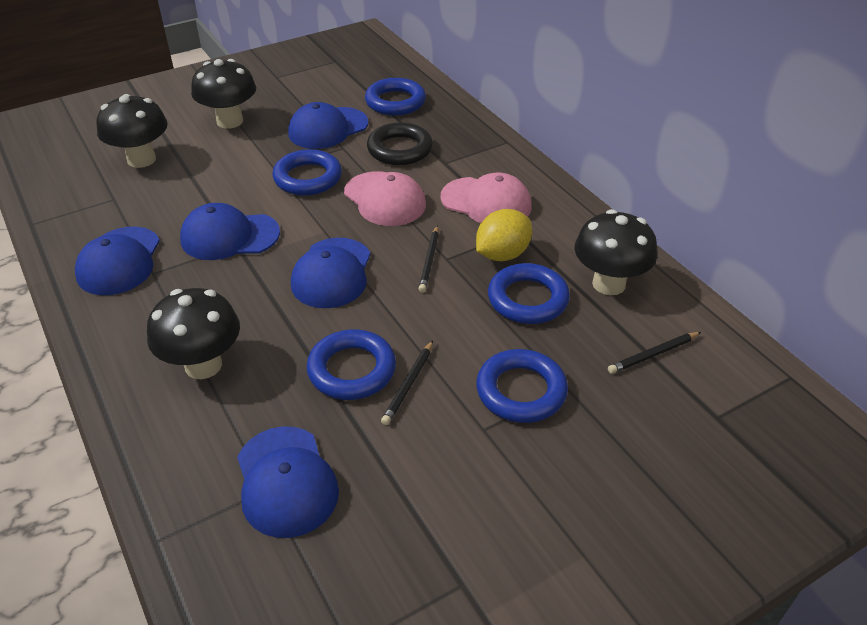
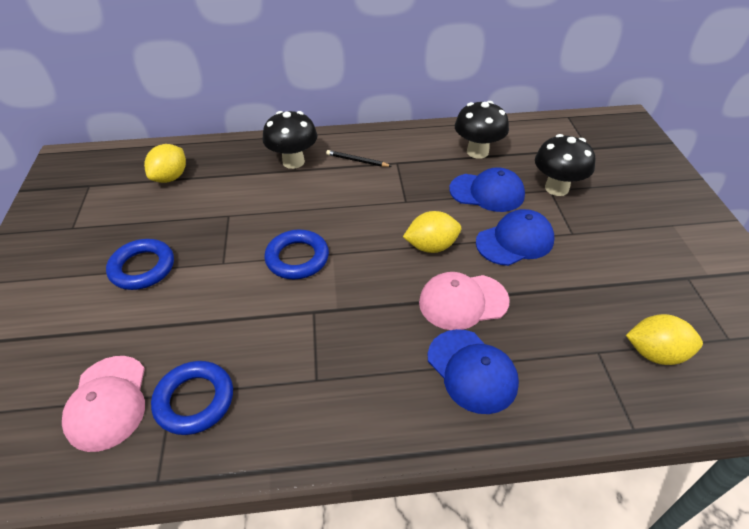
black mushroom: [96,94,168,168] [147,288,240,379] [191,59,256,129] [575,209,657,295] = 4 -> [263,111,317,169] [455,101,509,159] [535,134,595,196] = 3
black pencil: [381,341,433,425] [419,225,439,293] [608,332,701,374] = 3 -> [326,150,391,167] = 1
black ring: [367,122,433,165] = 1 -> none = 0
blue cap: [75,227,160,295] [180,203,280,260] [237,426,339,538] [288,102,368,149] [291,238,371,308] = 5 -> [428,329,519,414] [449,167,525,212] [476,209,554,266] = 3
blue ring: [272,149,342,196] [307,329,396,400] [365,78,426,116] [476,349,568,423] [488,263,570,324] = 5 -> [106,239,174,290] [151,361,233,435] [264,230,329,279] = 3
yellow lemon: [476,209,532,261] = 1 -> [144,144,186,183] [403,211,461,253] [626,314,703,365] = 3

